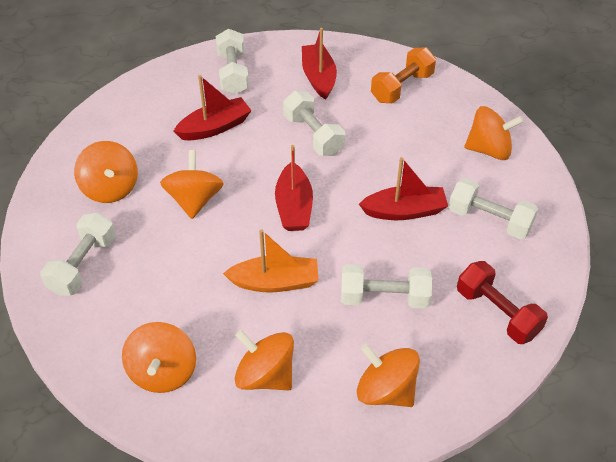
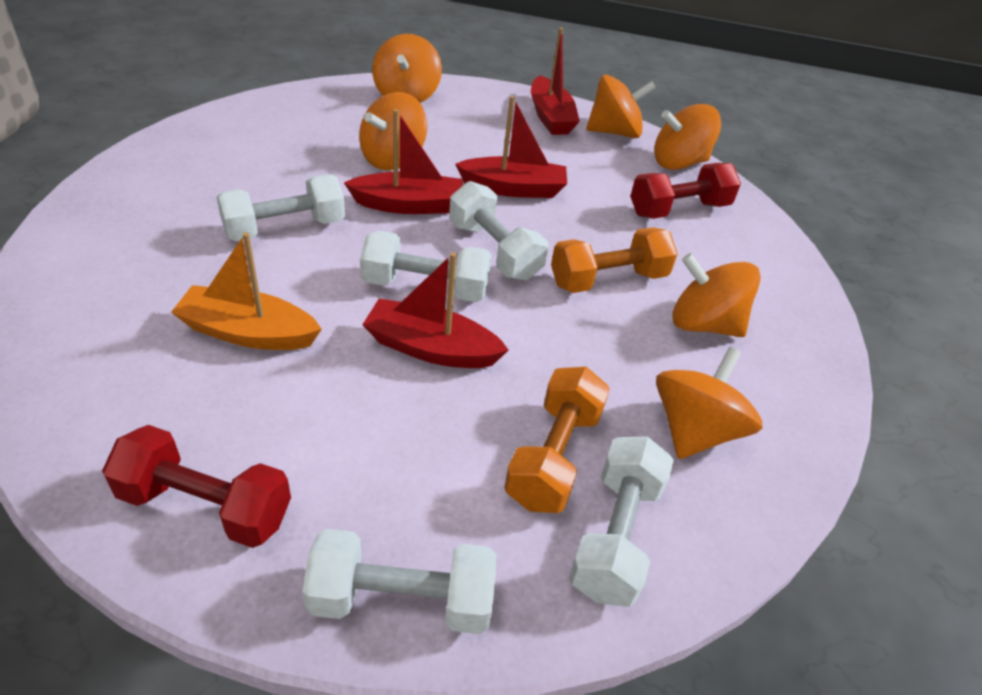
orange dumbbell: [371,47,436,103] = 1 -> [504,367,610,513] [551,227,678,293] = 2
red dumbbell: [457,261,548,344] = 1 -> [102,425,291,548] [630,163,741,219] = 2

